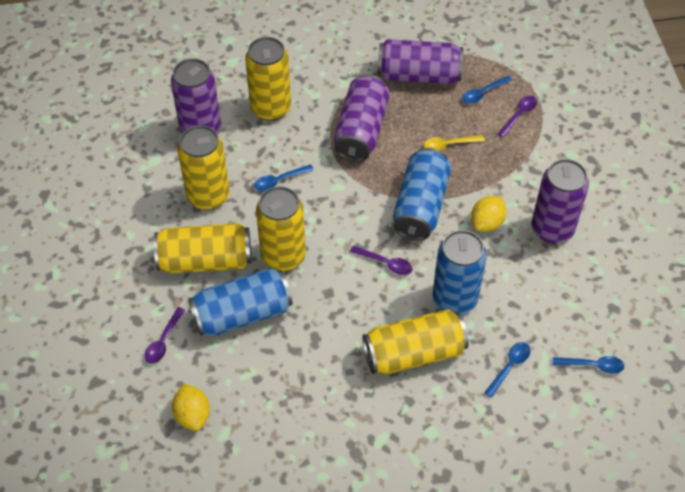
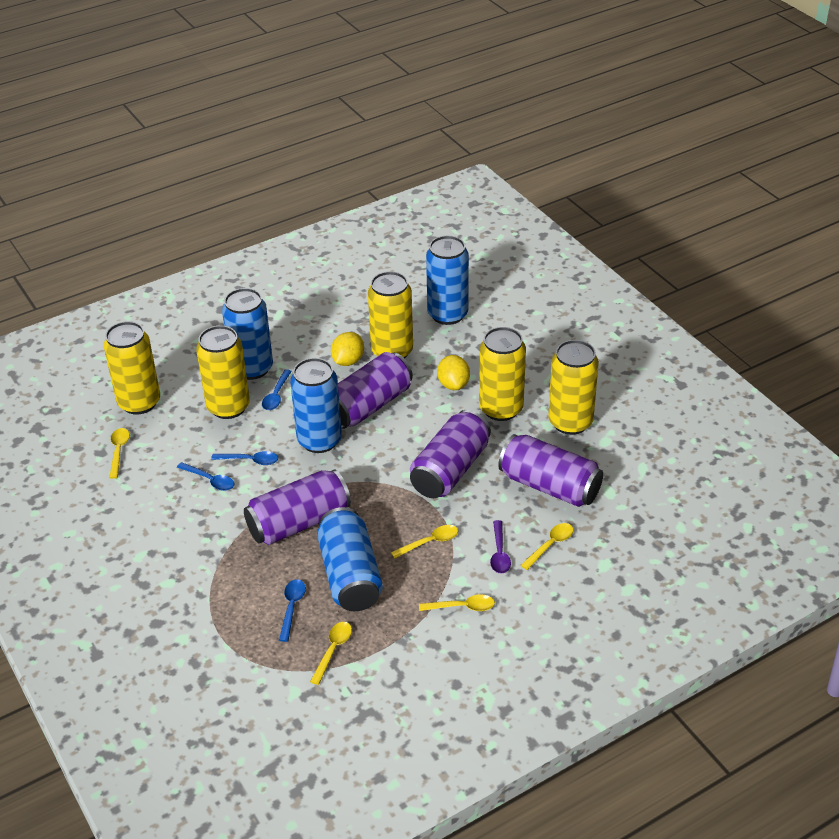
blue can: [188,268,293,336] [393,148,451,241] [433,230,487,314] = 3 -> [222,288,273,380] [290,358,342,453] [317,507,383,611] [426,236,469,325] = 4
purple spoon: [144,307,185,364] [350,246,413,275] [497,96,537,137] = 3 -> [490,520,511,574] = 1
yellow spoon: [424,135,485,151] = 1 -> [109,428,130,479] [310,622,352,685] [391,525,458,559] [419,594,495,611] [521,523,573,570] = 5

